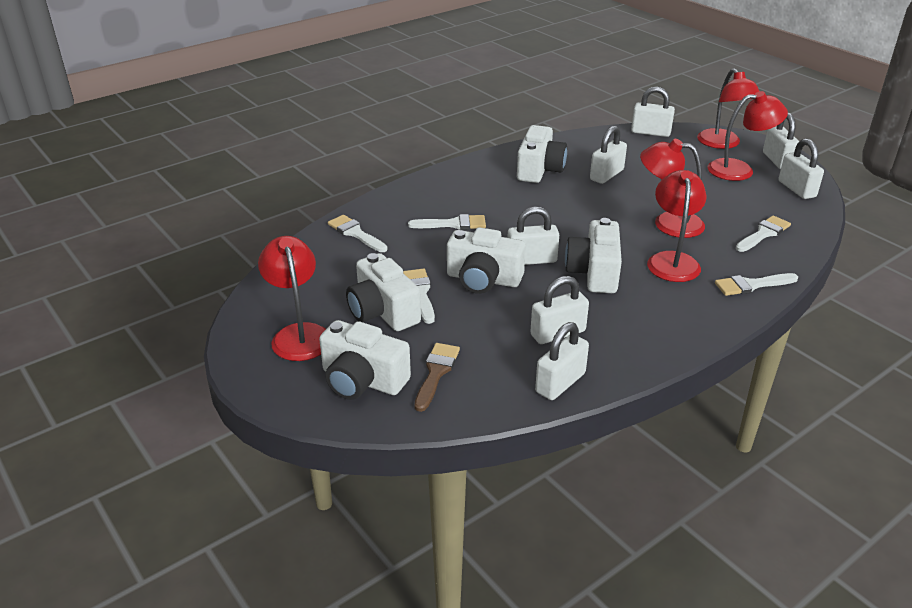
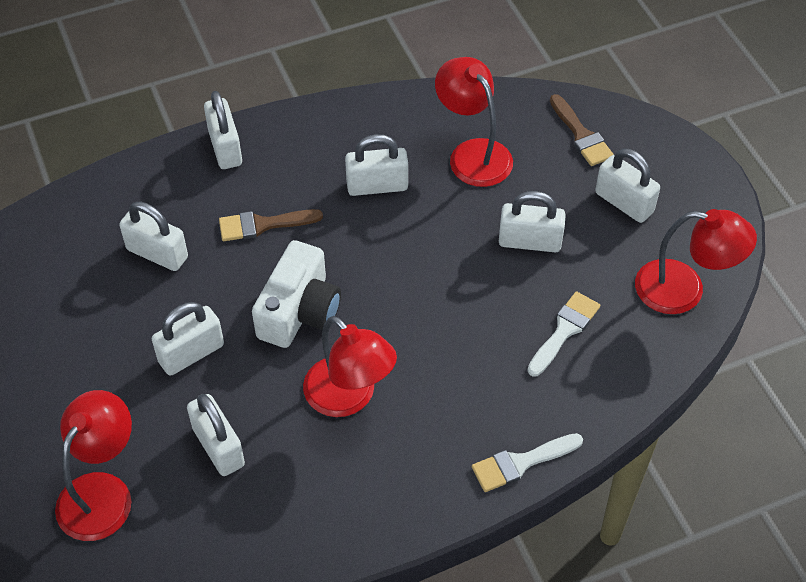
brown brush: [414,343,460,412] = 1 -> [219,209,323,241] [550,94,614,166] = 2
red lamp: [258,236,326,361] [640,139,705,238] [647,170,707,282] [697,68,759,149] [708,91,788,181] = 5 -> [55,390,132,541] [303,316,397,417] [435,57,513,187] [635,209,757,314] = 4
white brush: [328,215,387,252] [403,268,435,324] [408,214,486,230] [715,273,798,296] [736,216,791,252] = 5 -> [472,433,583,492] [527,291,600,377] = 2
white camera: [319,320,411,400] [346,253,421,331] [447,227,526,294] [517,125,567,183] [565,218,622,293] = 5 -> [252,240,341,348] = 1

